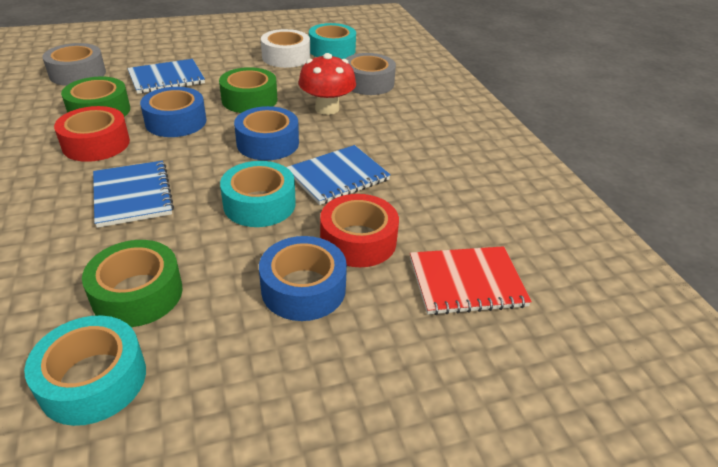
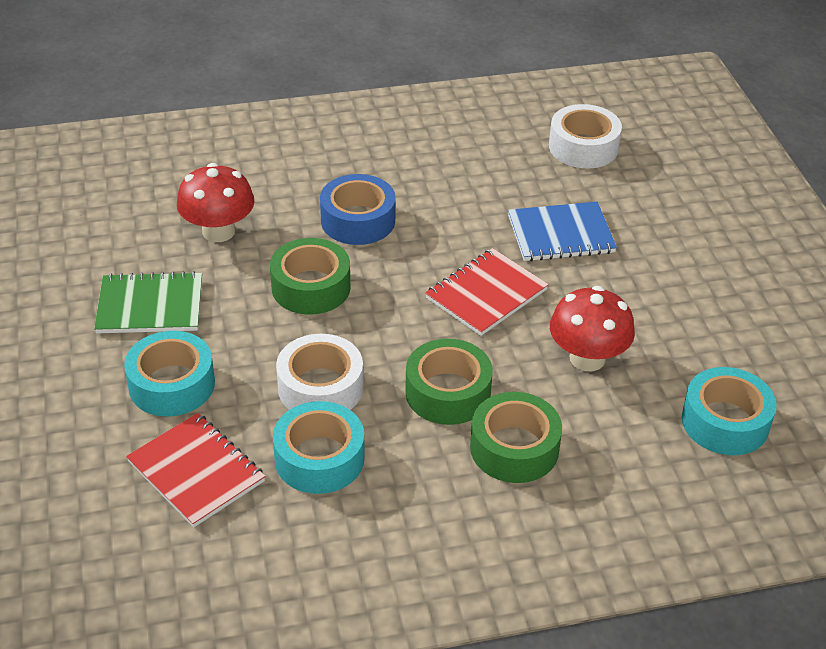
blue notebook: [93,161,174,228] [127,59,205,94] [286,145,391,205] = 3 -> [508,202,617,261] = 1
blue tape: [140,87,206,137] [234,106,299,160] [259,236,347,321] = 3 -> [320,174,396,245] = 1
green notebook: none = 0 -> [94,271,202,333] = 1
grey tape: [42,43,106,86] [346,53,396,95] = 2 -> none = 0
red mushroom: [298,53,356,115] = 1 -> [177,163,255,242] [550,286,635,371] = 2
red notebook: [410,246,532,315] = 1 -> [126,413,266,527] [425,248,549,336] = 2
red tape: [54,106,130,162] [320,194,399,267] = 2 -> none = 0
white tape: [261,29,310,68] = 1 -> [276,334,363,410] [549,104,622,168] = 2

